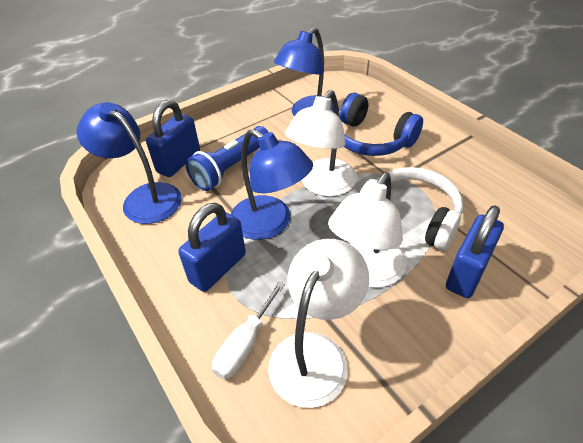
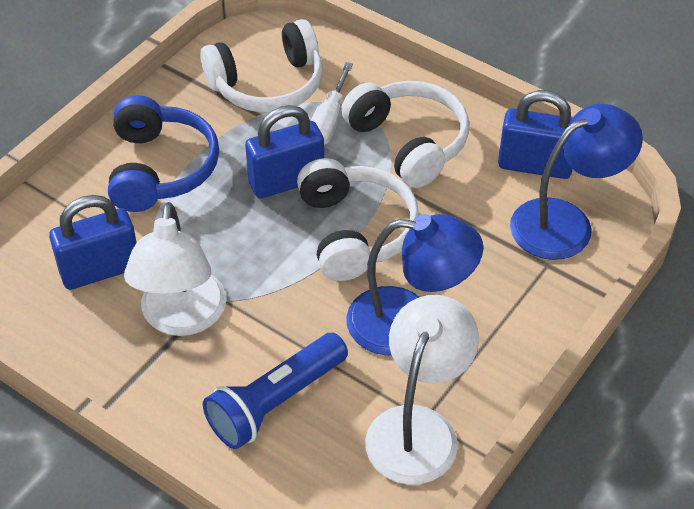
blue lamp: [76,102,182,224] [231,129,313,240] [274,27,339,116] = 3 -> [346,214,483,355] [510,104,643,260] = 2
white headphones: [360,167,463,250] = 1 -> [200,19,323,113] [297,158,419,281] [341,81,469,188] = 3
white lamp: [268,239,369,408] [285,90,357,197] [328,172,407,288] = 3 -> [124,202,226,336] [365,295,479,485] = 2

